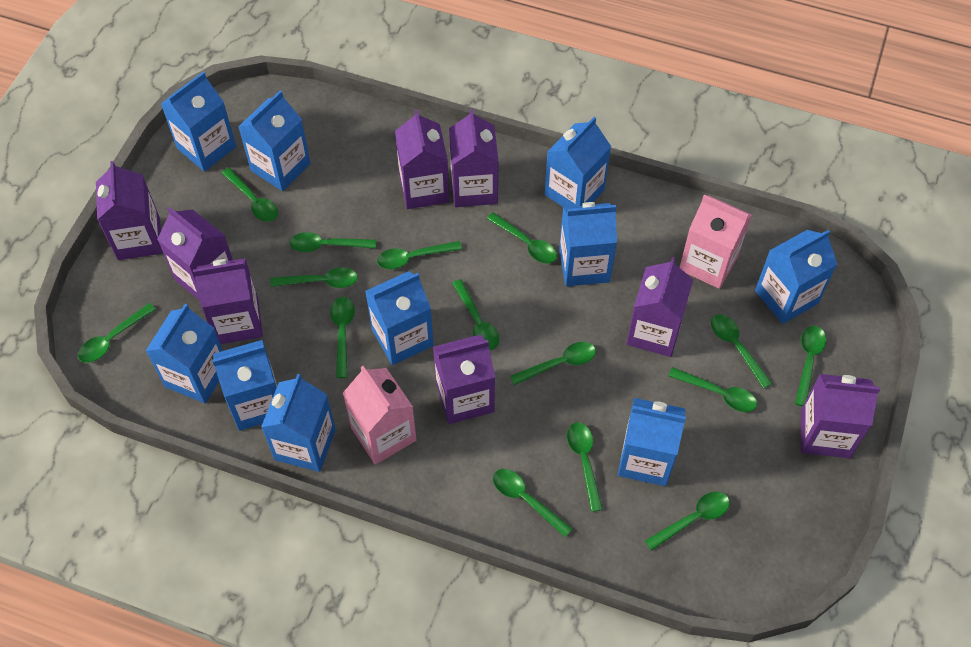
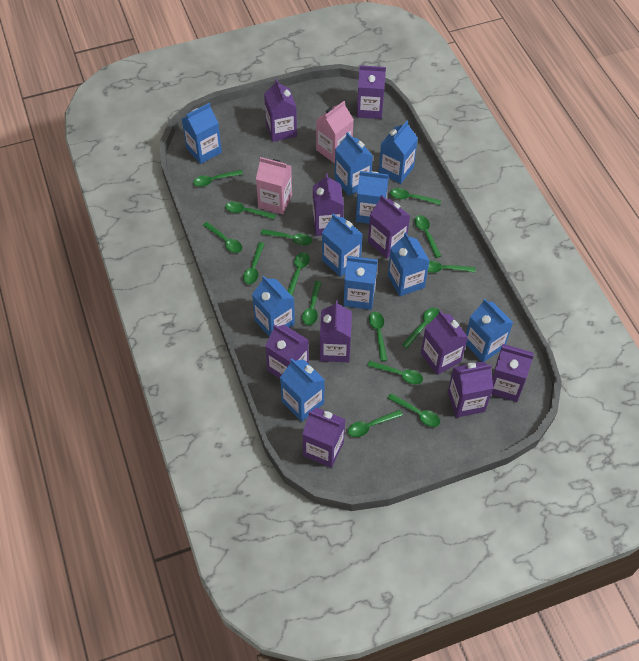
purple carton: [96,161,162,260] [157,207,233,301] [193,258,263,344] [395,110,449,209] [433,335,495,424] [449,109,499,207] [626,257,693,357] [801,374,880,458] = 8 -> [264,79,297,142] [265,324,309,378] [303,407,345,468] [313,174,344,236] [320,301,352,362] [357,65,386,119] [368,195,410,258] [421,311,468,375] [448,361,493,418] [491,344,534,402] = 10

